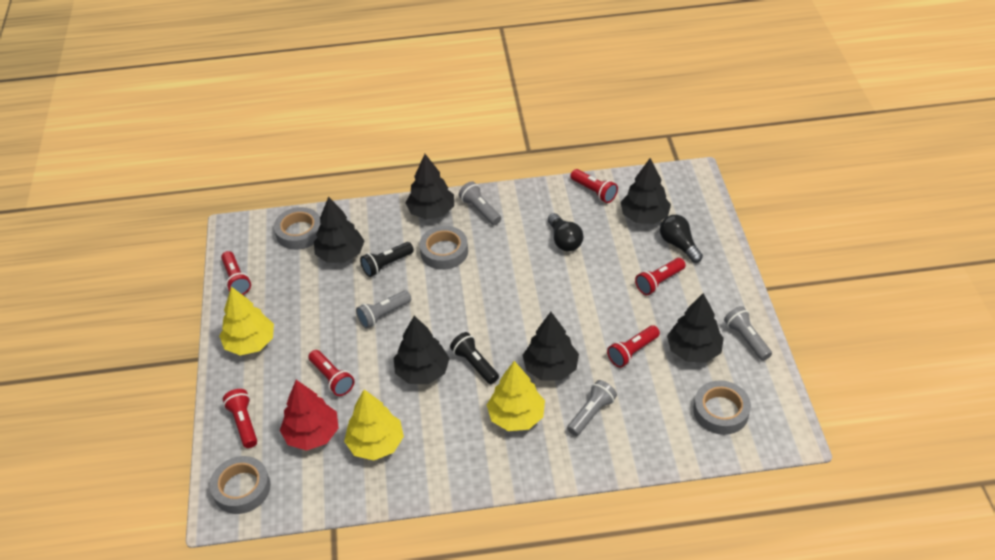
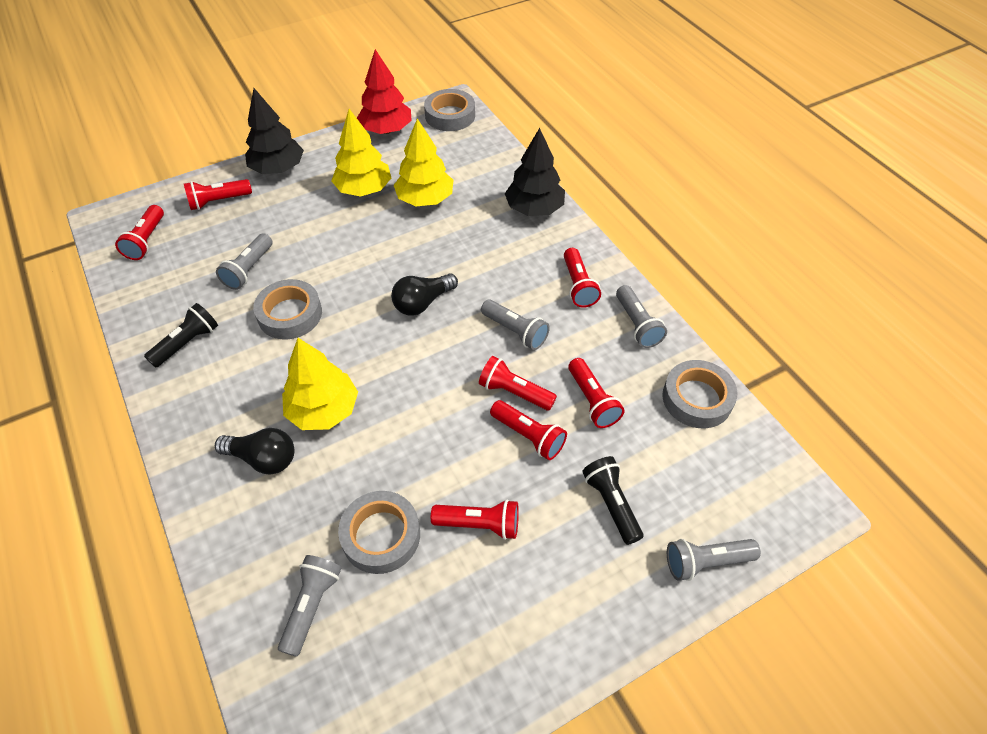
black tree: [314,197,364,263] [394,315,450,384] [406,154,454,219] [523,312,579,381] [621,158,671,224] [667,293,724,363] = 6 -> [245,88,304,174] [505,128,565,216] = 2
grey flashlight: [356,290,411,329] [459,181,501,225] [567,380,617,436] [724,306,772,361] = 4 -> [216,233,273,290] [278,555,341,657] [481,300,550,350] [616,285,667,348] [667,539,761,581] = 5
red flashlight: [221,251,251,295] [223,389,257,448] [309,350,354,396] [570,169,618,203] [607,325,660,368] [635,258,686,295] = 6 -> [115,205,164,260] [184,179,252,210] [431,499,519,540] [479,356,557,410] [490,400,567,460] [564,248,601,308] [568,358,624,428] = 7

